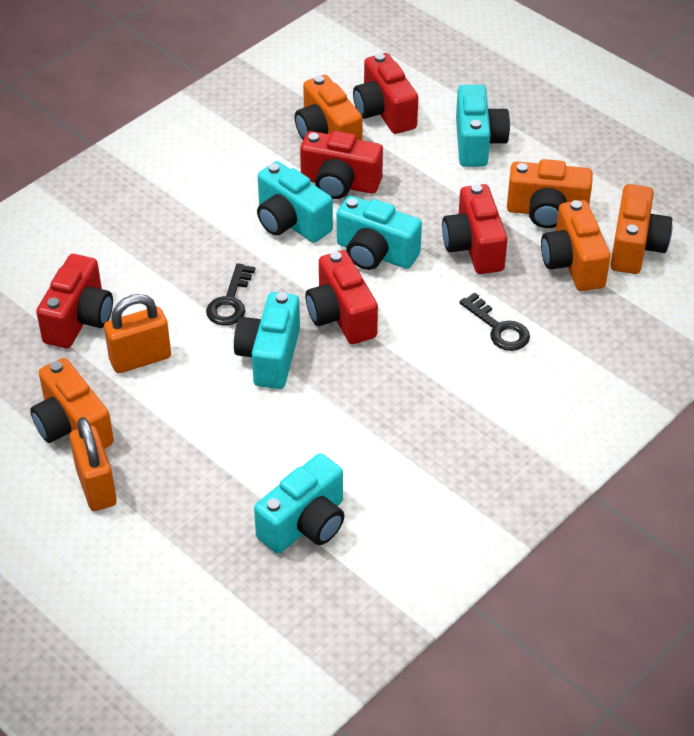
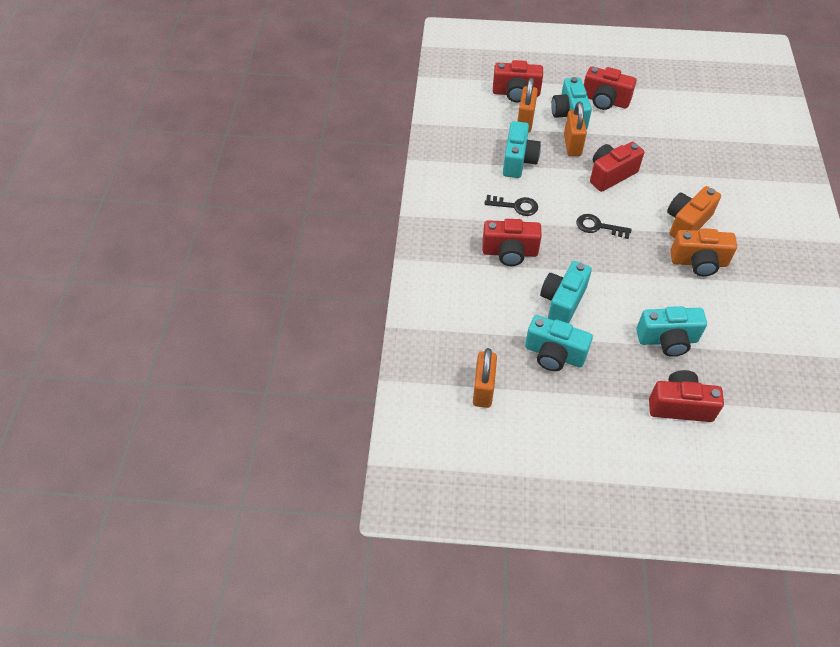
orange camera: [30,358,114,449] [295,75,363,140] [507,159,593,228] [541,200,611,291] [610,184,672,274] = 5 -> [667,186,721,238] [670,228,737,276] = 2
orange padlock: [69,417,117,511] [104,294,171,373] = 2 -> [473,348,497,408] [517,78,538,132] [564,102,587,156] = 3

